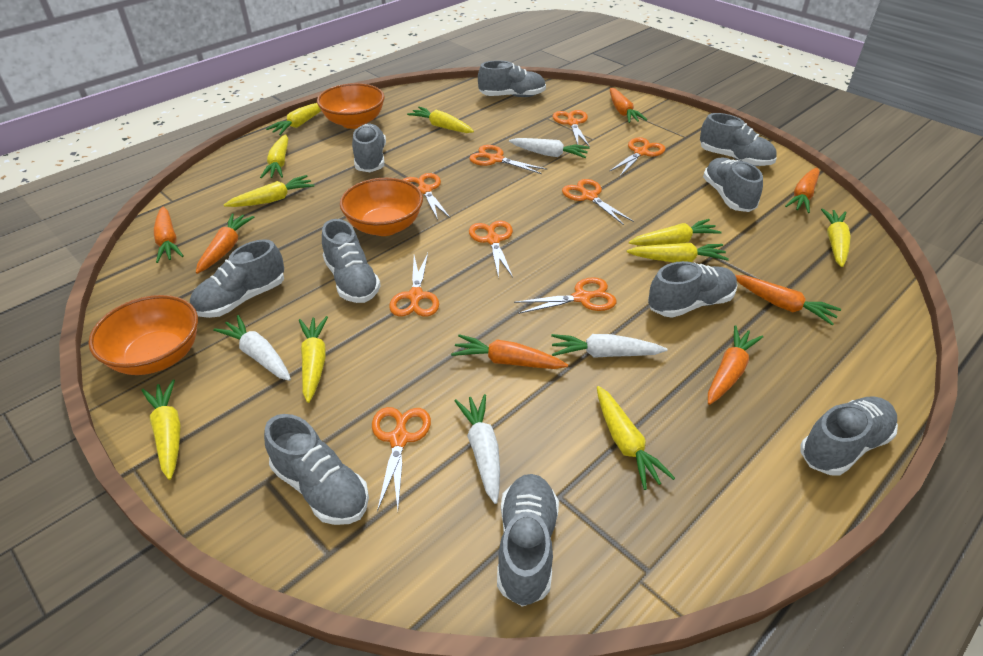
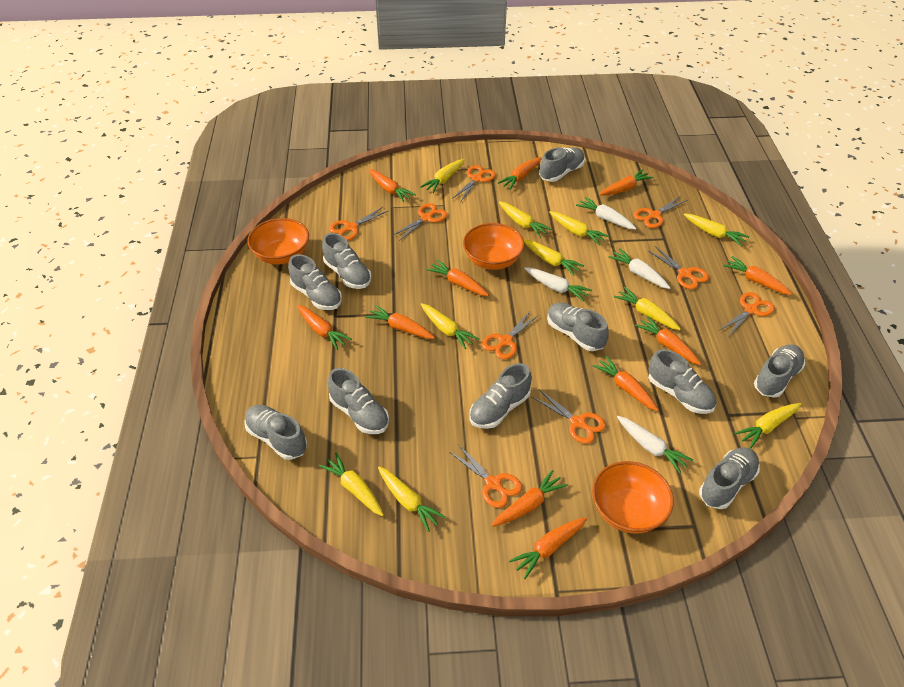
orange carrot: [154,206,183,263] [196,213,254,274] [451,334,568,369] [610,88,647,123] [708,325,763,405] [735,275,841,326] [785,167,820,213] = 7 -> [297,305,352,350] [365,305,435,339] [369,169,416,202] [426,260,489,296] [491,470,568,527] [498,157,542,190] [509,517,587,579] [593,356,658,411] [599,169,654,195] [635,316,701,365] [723,256,792,295] = 11

